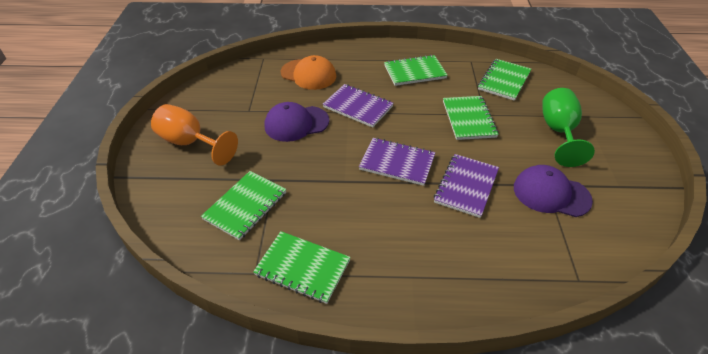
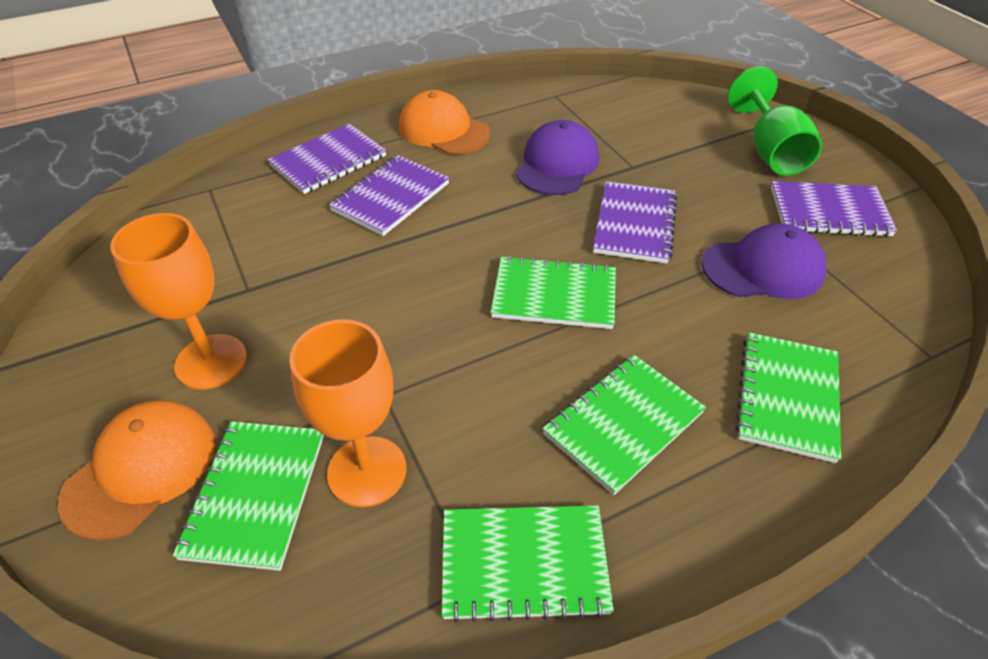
orange cap: [280,55,336,90] = 1 -> [58,400,216,541] [399,90,490,154] = 2
orange goblet: [151,104,238,166] = 1 -> [110,213,247,390] [289,319,407,507] = 2
purple notebook: [323,84,394,128] [359,138,435,186] [434,154,499,218] = 3 -> [268,124,386,194] [329,155,449,236] [593,181,677,263] [771,181,897,237] = 4

